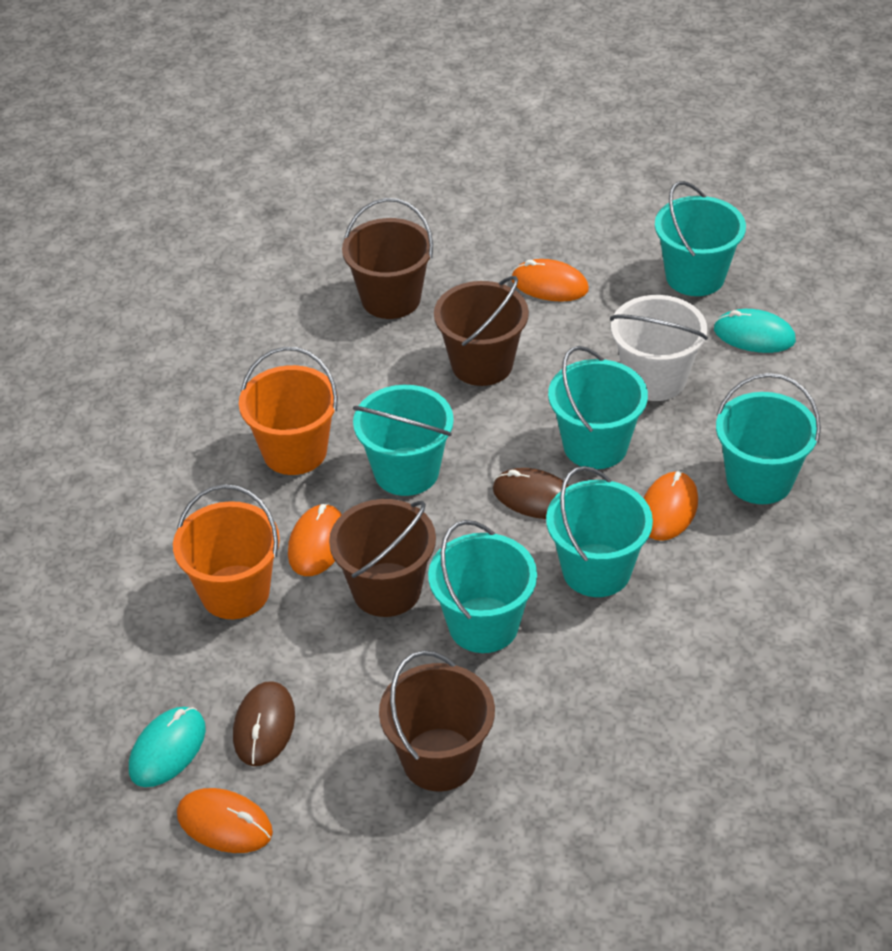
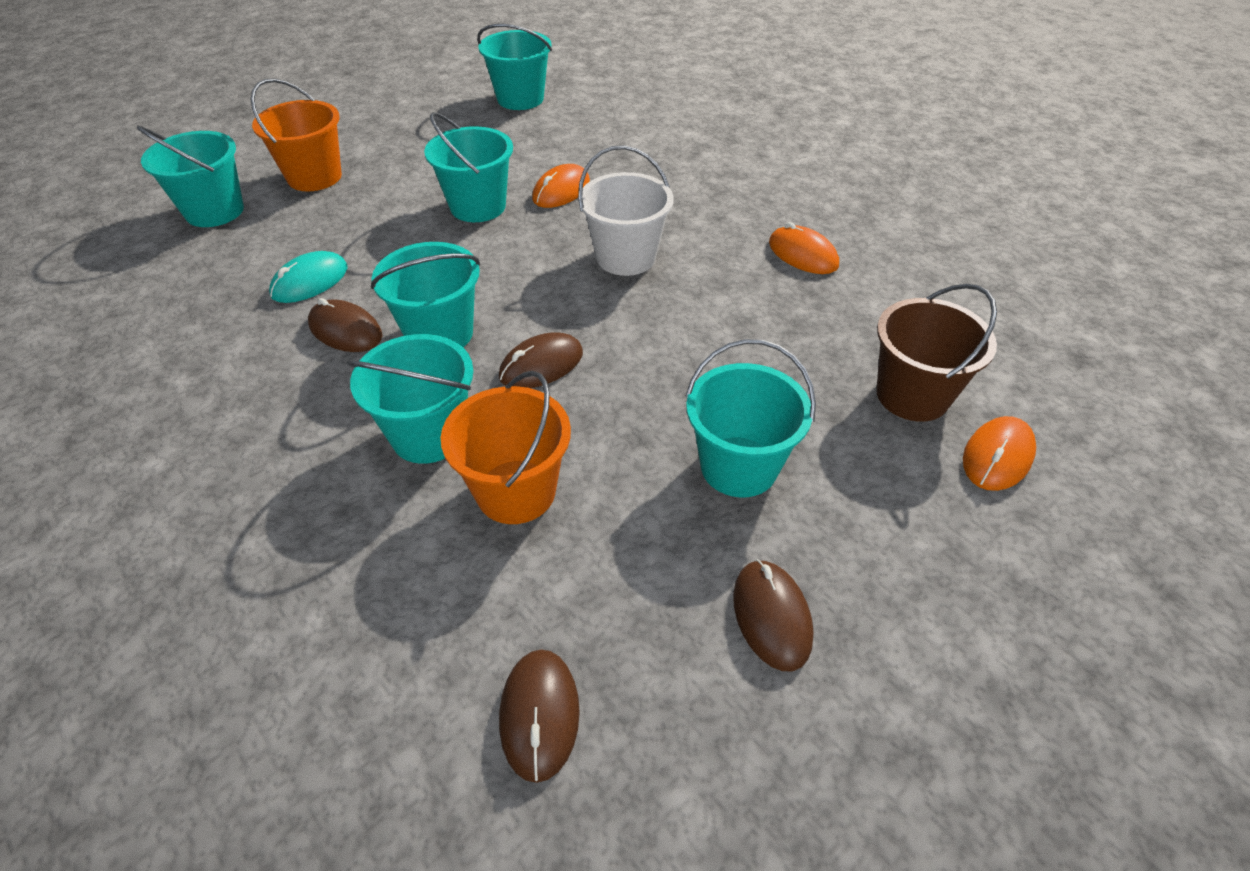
brown bucket: [329,499,436,617] [342,198,433,319] [379,651,495,791] [434,276,529,386] = 4 -> [877,283,997,422] = 1
brown mouse: [233,681,295,766] [493,468,569,519] = 2 -> [308,298,382,352] [499,332,583,388] [499,649,580,783] [733,559,814,671] = 4
orange mouse: [177,788,273,853] [288,504,342,576] [512,259,589,302] [644,471,698,541] = 4 -> [532,164,590,208] [769,222,839,274] [963,416,1036,491] = 3
turquoise mouse: [129,707,206,787] [714,309,796,353] = 2 -> [269,251,347,303] = 1

